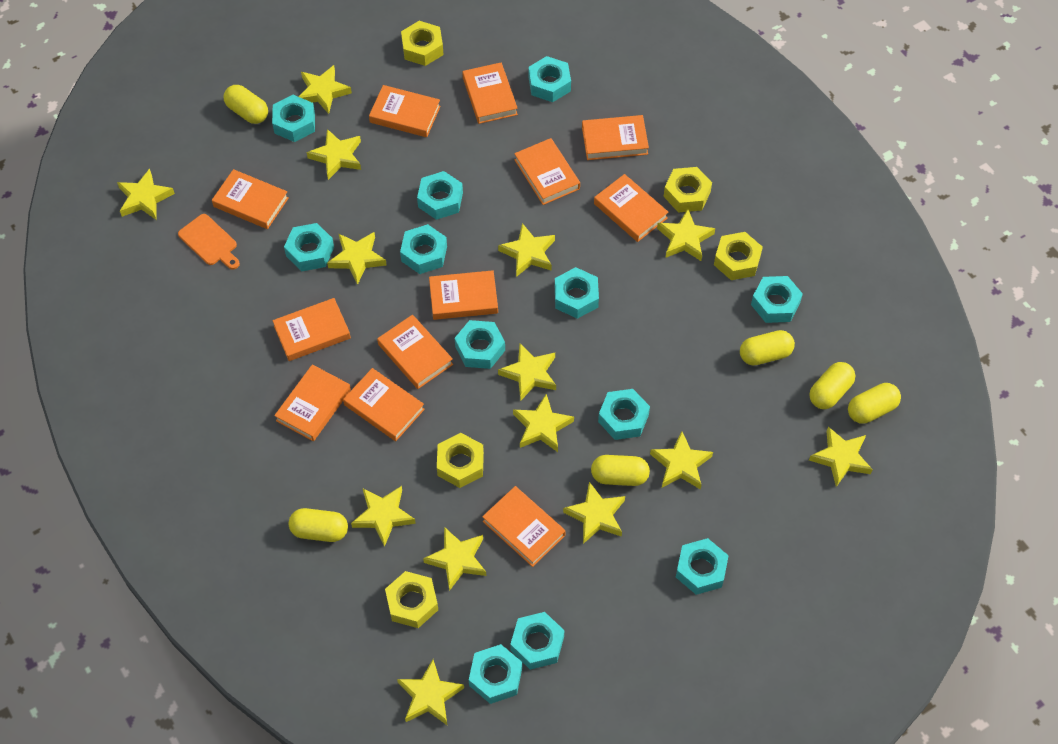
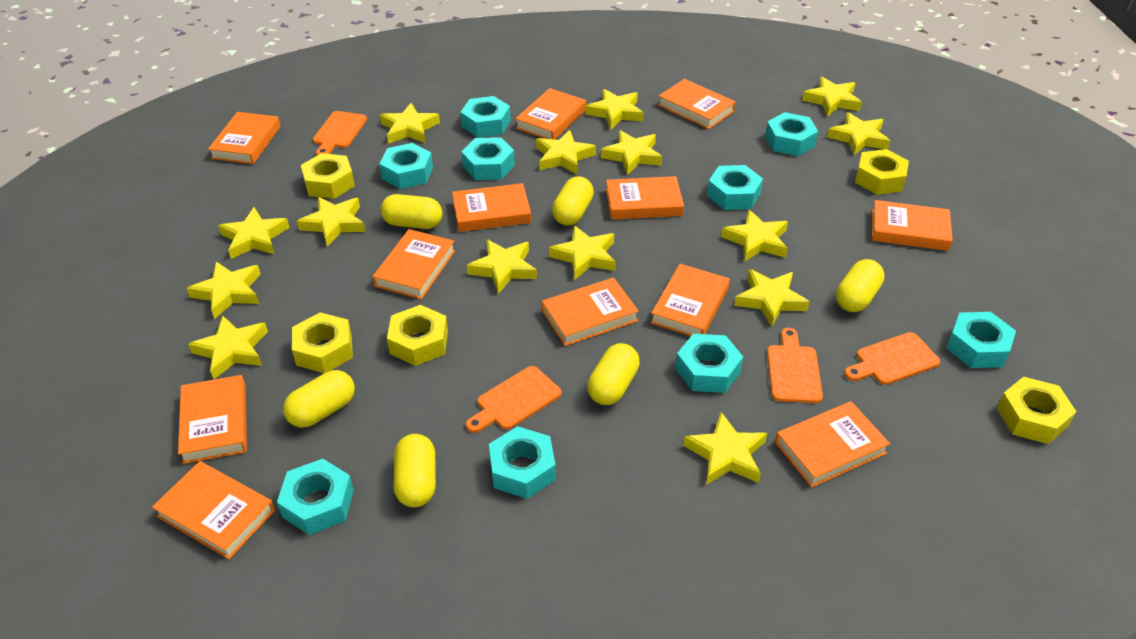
orange cutting board: [178,214,240,270] = 1 -> [313,111,367,155] [466,366,561,433] [767,328,823,403] [844,332,940,385] = 4
turquoise nut: [272,95,315,142] [284,223,334,272] [400,224,447,274] [417,171,463,220] [455,320,505,369] [469,644,522,704] [510,612,564,670] [529,56,571,102] [555,267,599,319] [598,389,650,440] [676,538,729,595] [751,276,803,323] = 12 -> [277,459,354,535] [379,143,433,189] [461,96,511,138] [461,137,515,180] [489,426,556,499] [675,334,743,393] [707,165,763,210] [765,112,818,156] [946,312,1016,368] = 9
yellow star: [117,169,175,220] [299,65,352,114] [307,129,361,180] [327,232,387,285] [351,486,416,547] [397,660,464,725] [423,527,486,591] [498,223,555,277] [498,344,556,401] [513,394,574,452] [563,482,625,544] [650,431,713,490] [657,209,715,261] [809,427,873,487] = 14 -> [187,262,261,319] [188,316,268,380] [218,207,289,259] [297,197,366,247] [380,103,440,144] [467,239,537,294] [536,130,596,174] [549,226,616,280] [585,89,644,130] [601,130,662,175] [683,412,767,485] [721,210,788,262] [734,269,810,327] [802,76,862,117] [827,112,890,155] = 15

